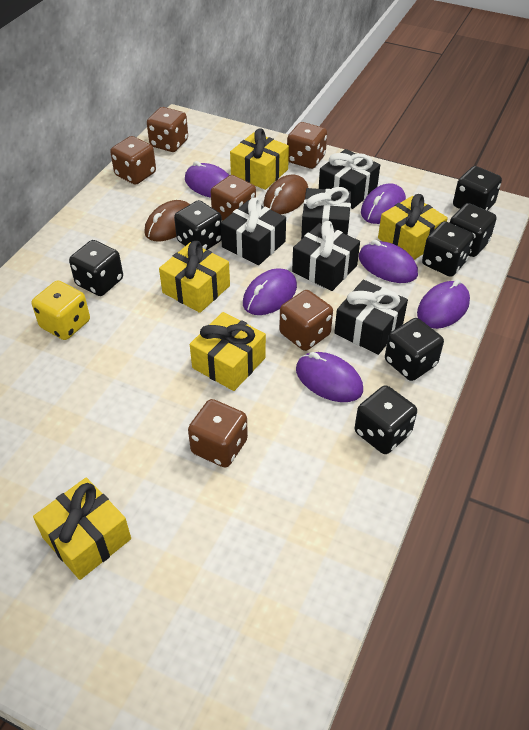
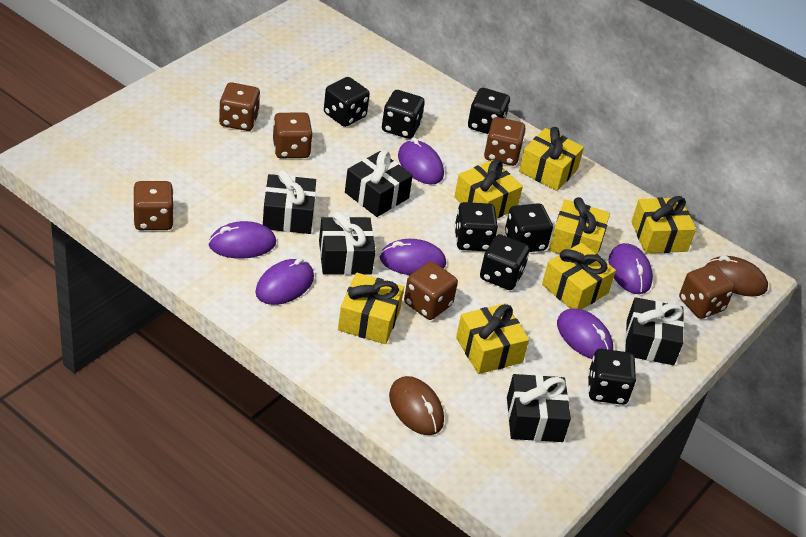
yellow dice: [32,280,90,340] = 1 -> none = 0
yellow gift: [33,478,131,580] [159,241,230,313] [190,312,266,391] [230,128,289,190] [378,194,448,260] = 5 -> [338,273,404,344] [454,159,523,218] [456,303,529,374] [519,127,584,191] [542,243,616,310] [549,197,610,254] [631,196,696,254] = 7

